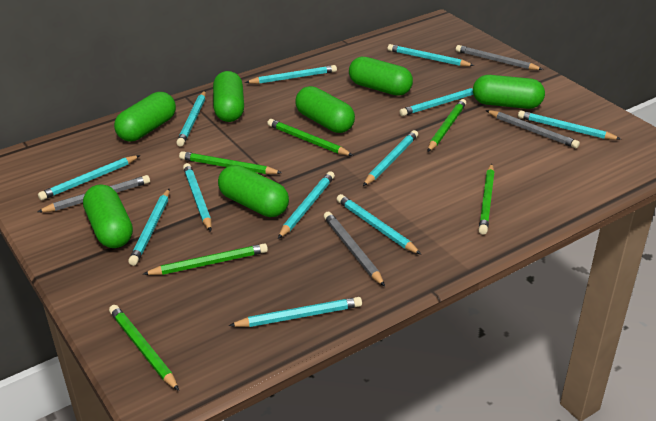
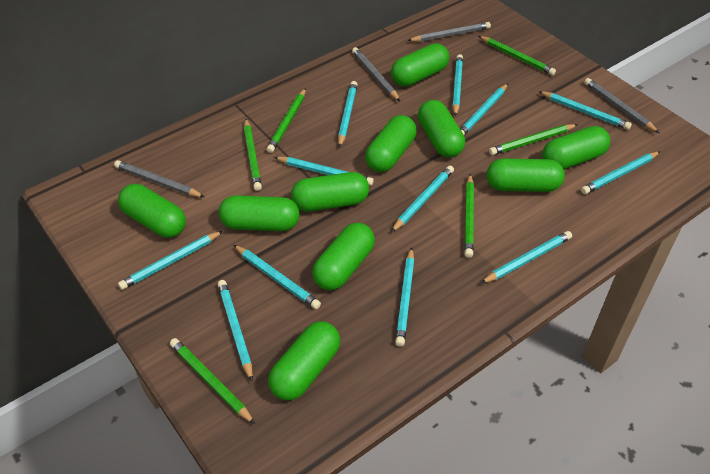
green capsule: [83,184,133,248] [114,92,176,141] [213,71,244,122] [218,165,289,217] [295,86,355,133] [349,56,413,96] [473,75,545,109] = 7 -> [118,184,186,238] [219,195,299,231] [268,321,340,400] [291,172,369,212] [312,223,375,290] [365,115,417,172] [391,43,449,87] [418,100,465,158] [487,159,565,192] [542,126,610,170] = 10

